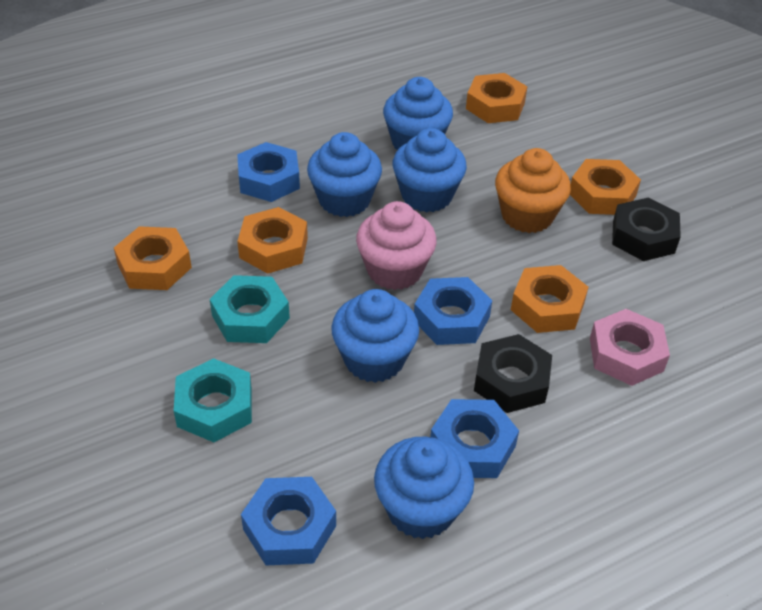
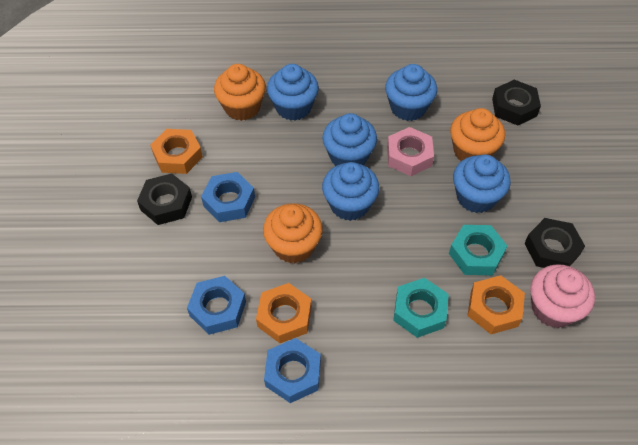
black nut: [474,334,552,413] [612,197,681,261] = 2 -> [137,173,192,225] [492,80,541,126] [524,218,585,268] = 3
blue nut: [237,142,300,202] [241,477,336,565] [414,277,492,345] [430,399,519,478] = 4 -> [187,276,246,335] [201,172,255,222] [264,338,321,403] = 3
orange cupcake: [495,148,571,233] = 1 -> [214,64,266,121] [263,203,323,264] [450,108,505,161] = 3
orange nut: [114,226,192,290] [237,207,308,274] [466,73,527,123] [511,265,588,333] [570,159,641,215] = 5 -> [150,129,203,174] [256,283,312,343] [467,275,525,334] = 3

